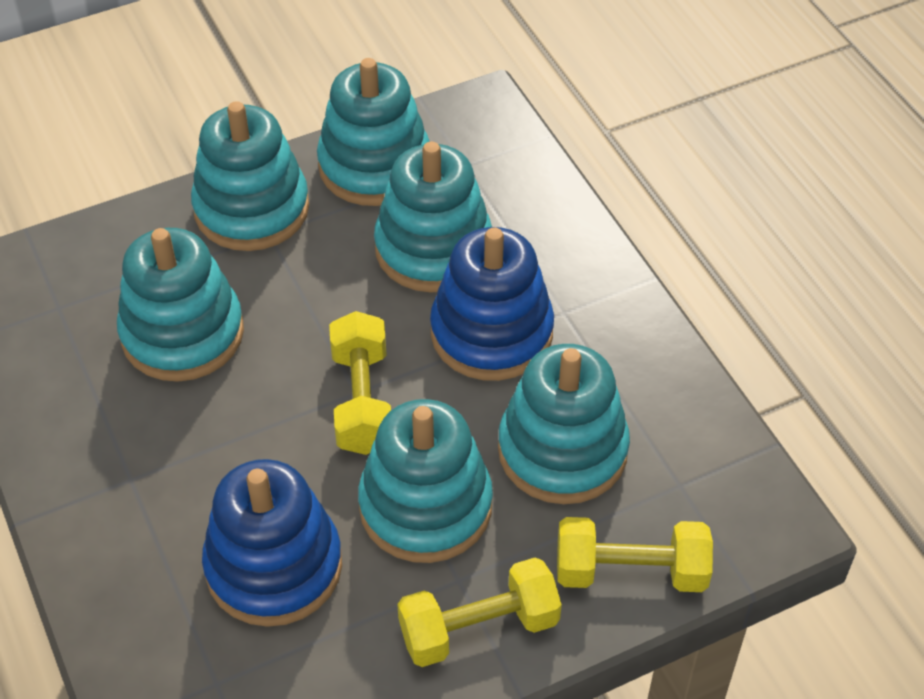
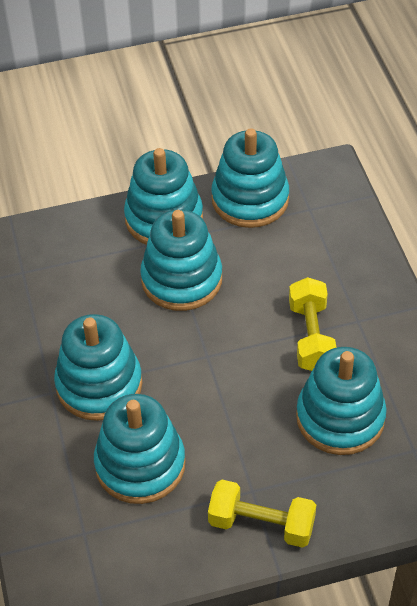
blue stacking toy: [202,459,342,627] [430,227,554,381] = 2 -> none = 0
yellow dumbbell: [329,311,391,455] [397,557,562,667] [557,517,713,592] = 3 -> [208,480,316,548] [289,277,336,371] = 2

